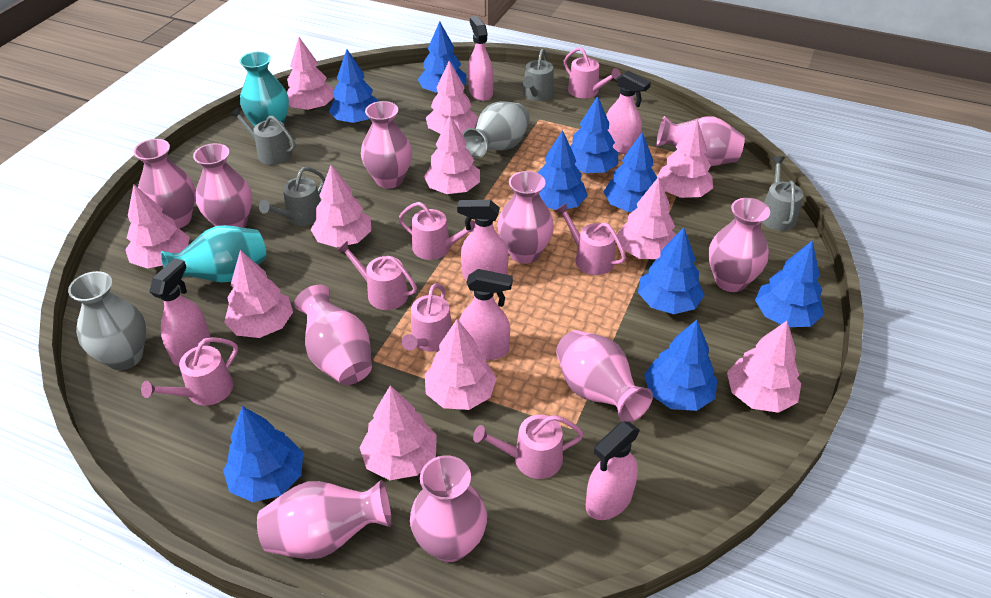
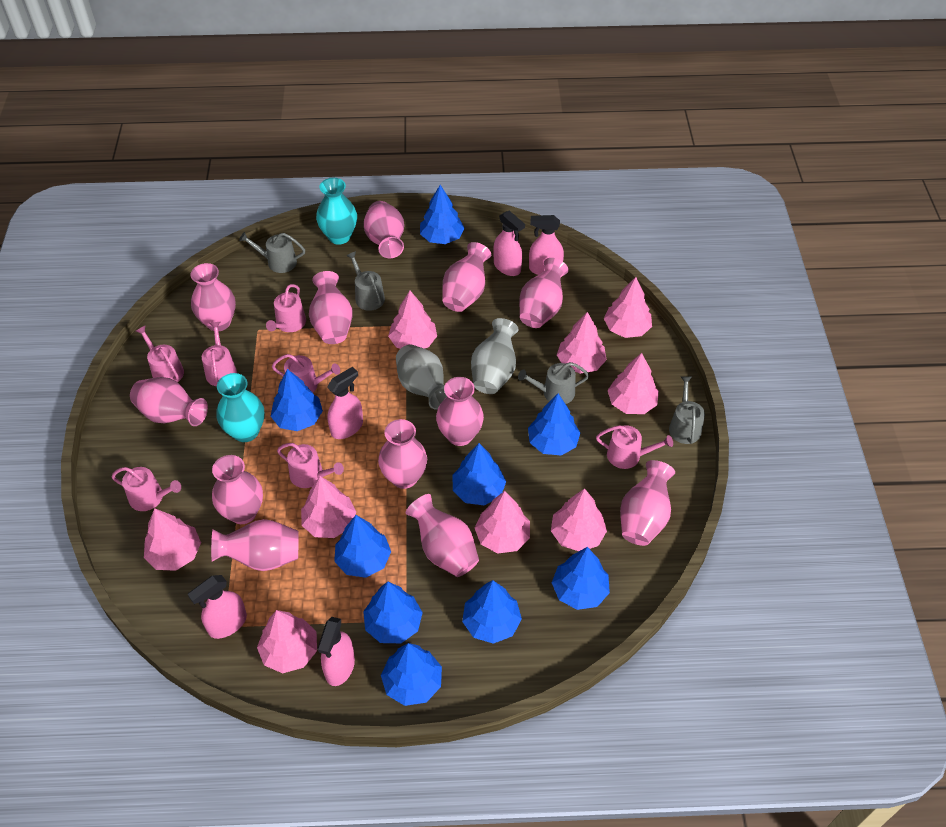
pink spray bottle: [149,258,211,366] [457,200,508,280] [459,269,513,360] [468,16,493,101] [586,421,640,520] [606,71,651,154] = 6 -> [188,575,247,639] [317,617,355,686] [327,367,363,439] [493,211,525,276] [529,215,564,275] = 5
pink tree: [125,185,190,268] [224,250,293,338] [287,37,334,111] [311,165,371,248] [359,385,437,480] [424,116,480,194] [425,319,497,410] [426,61,478,134] [617,177,677,259] [657,119,713,198] [727,321,801,413] = 11 -> [144,508,201,571] [257,610,317,673] [301,476,356,538] [388,291,437,349] [475,491,530,553] [551,488,607,551] [557,312,607,374] [604,277,652,338] [608,353,659,414] = 9
pink vase: [133,139,196,228] [193,143,252,228] [257,480,392,559] [294,285,372,385] [361,101,412,189] [410,455,487,562] [497,171,554,264] [556,330,653,422] [656,116,745,166] [708,198,770,292] = 10 -> [130,377,208,426] [190,263,236,331] [211,519,299,571] [212,455,263,524] [309,271,353,344] [364,201,404,258] [378,419,427,489] [406,494,479,577] [436,377,484,446] [442,242,491,312] [519,258,569,328] [620,460,675,546] = 12

